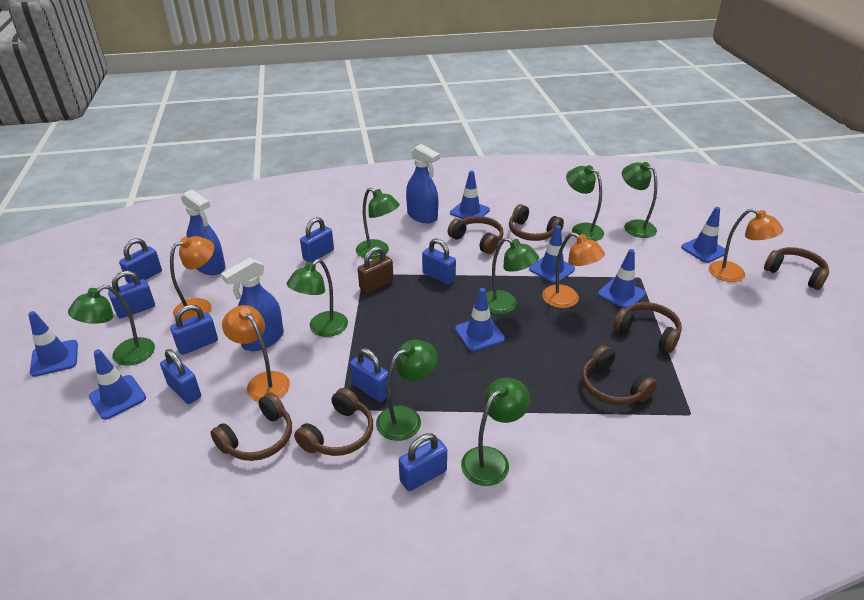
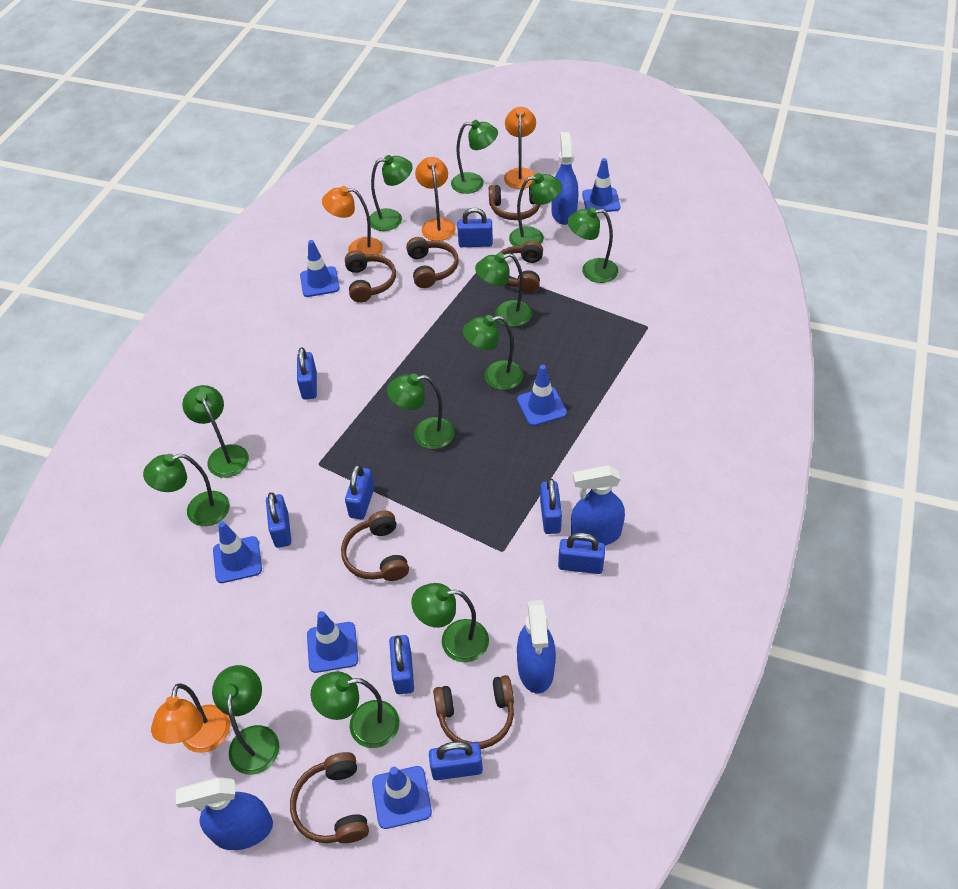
blue spray bottle: [181,189,225,275] [221,258,284,351] [406,144,440,223] = 3 -> [176,777,273,850] [517,600,556,694] [552,132,578,225] [571,465,625,546] = 4
blue traffic cone: [28,311,78,377] [89,349,146,420] [450,171,490,219] [455,288,505,351] [529,225,575,284] [598,249,646,308] [681,207,725,263] = 7 -> [213,521,262,583] [300,240,340,297] [307,611,358,673] [372,766,432,829] [517,365,567,426] [582,158,620,212] = 6
brown padlock: [358,246,393,293] = 1 -> none = 0
green lamp: [68,285,155,366] [287,259,348,337] [356,188,400,259] [376,340,438,441] [461,378,530,486] [486,237,539,314] [566,165,604,241] [622,162,657,238] = 8 -> [143,454,230,526] [182,385,249,478] [212,665,279,775] [311,671,399,748] [370,155,413,231] [387,374,455,449] [411,583,489,662] [451,120,498,194] [463,315,523,390] [475,252,532,327] [509,173,562,246] [567,207,618,283] = 12

